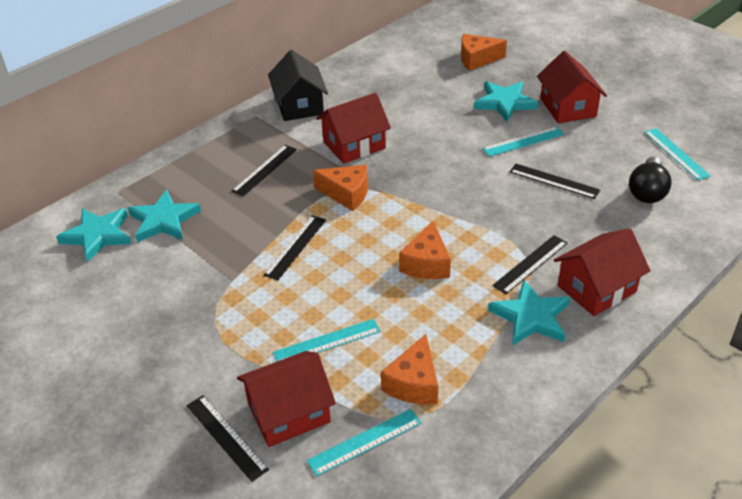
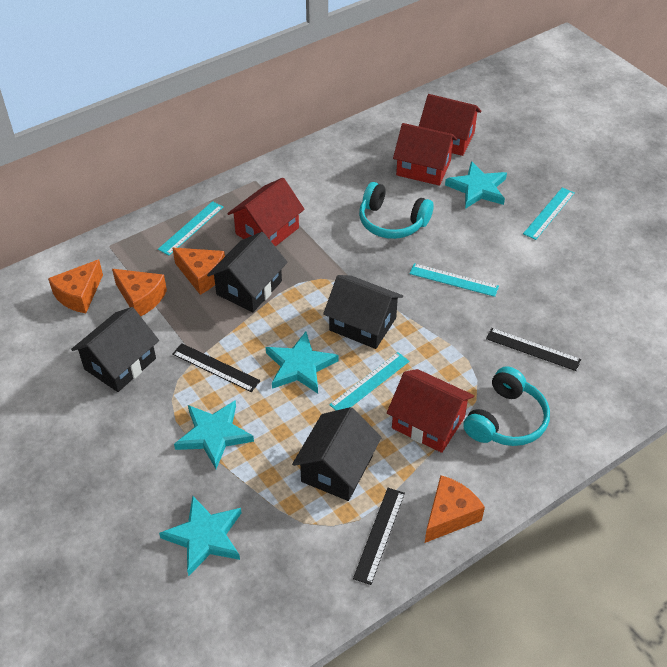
black house: [268,50,328,121] = 1 -> [71,307,159,392] [207,232,288,312] [292,407,382,501] [323,275,403,349] = 4
black light bulb: [629,157,672,203] = 1 -> none = 0
black ruler: [186,395,269,482] [232,145,297,197] [264,215,326,280] [492,235,567,294] [510,164,600,199] = 5 -> [172,343,261,392] [353,488,405,585] [486,328,581,371] = 3
turquoise headphones: none = 0 -> [359,182,434,239] [463,366,550,446] = 2

